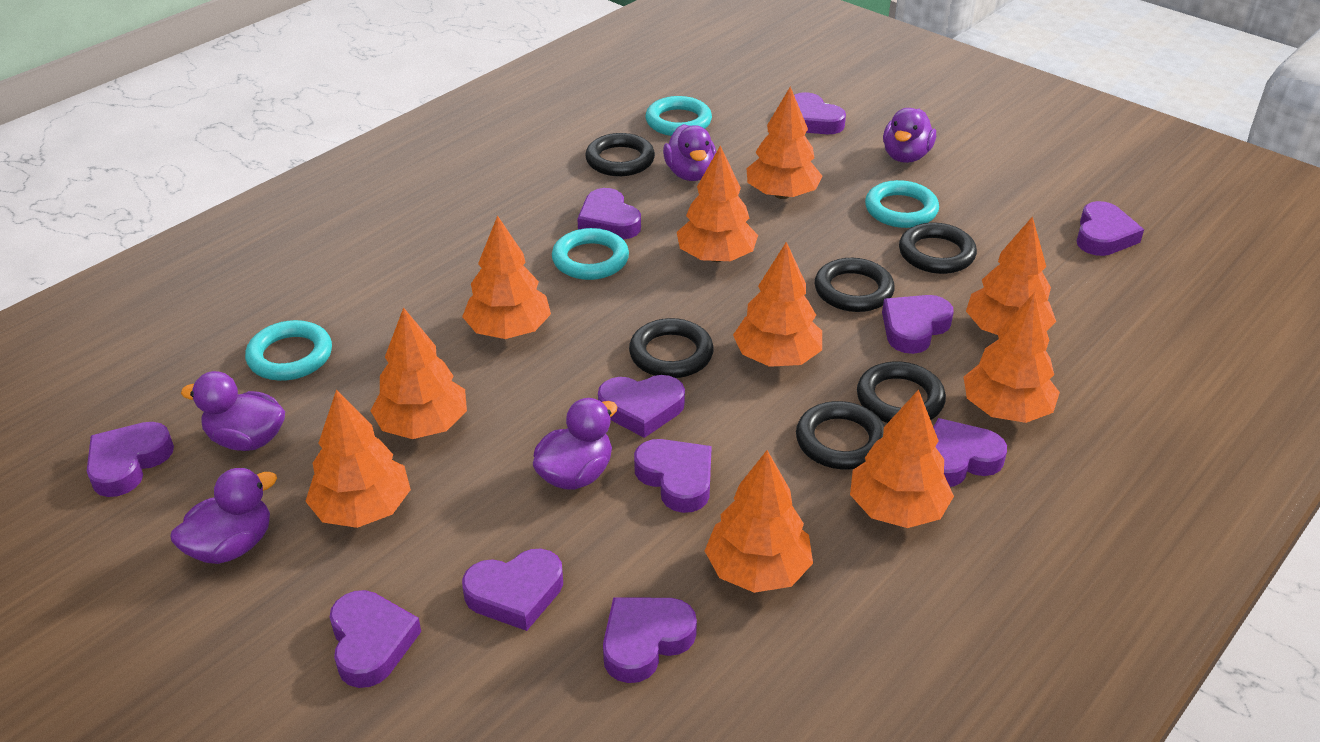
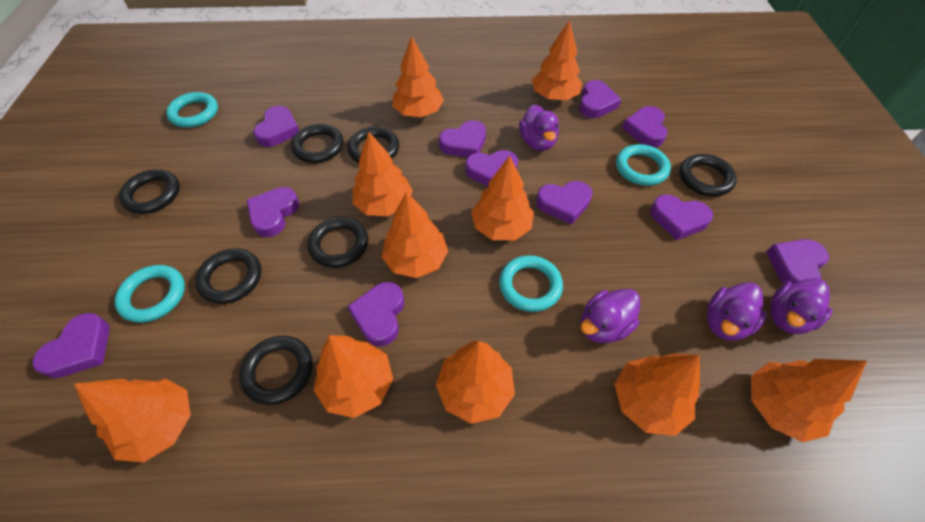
black ring: [585,133,655,176] [629,318,714,378] [796,401,885,469] [815,258,895,312] [857,361,946,423] [899,223,977,274] = 6 -> [119,169,180,214] [195,248,261,304] [239,336,313,405] [291,124,343,163] [308,217,368,268] [347,126,399,163] [679,154,737,197] = 7
purple duck: [170,468,277,564] [181,371,285,451] [533,398,618,490] [663,124,716,181] [883,108,936,163] = 5 -> [519,104,559,151] [581,289,640,343] [707,282,767,341] [770,278,832,334] = 4

